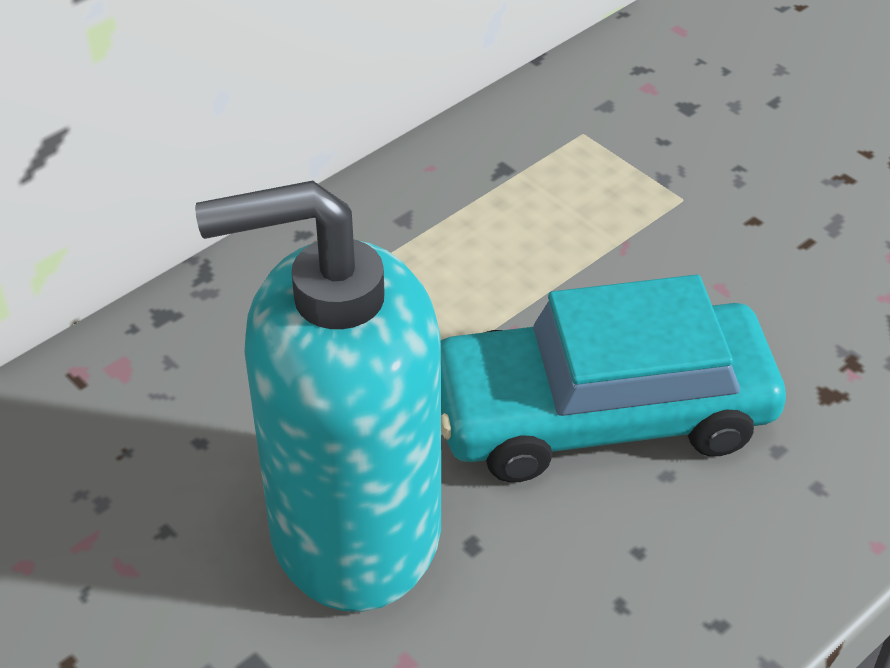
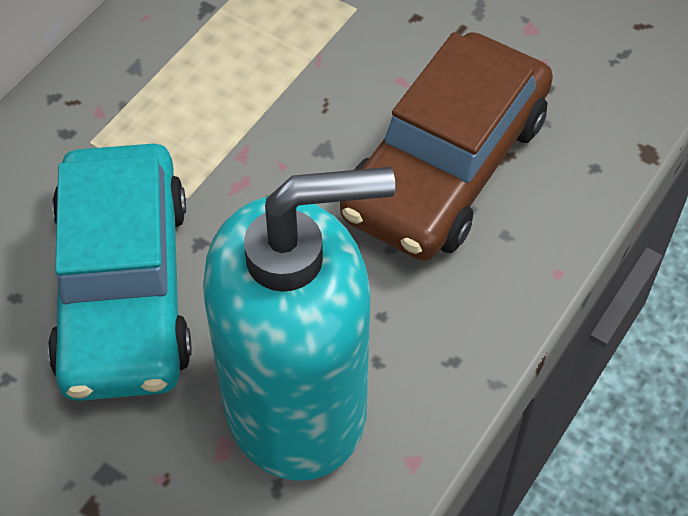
brown car: none = 0 -> [340,32,553,261] = 1

